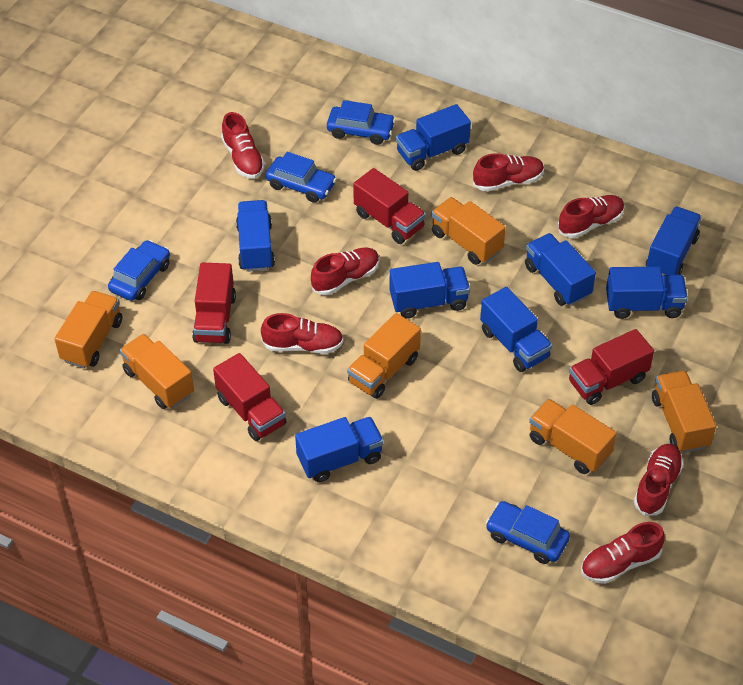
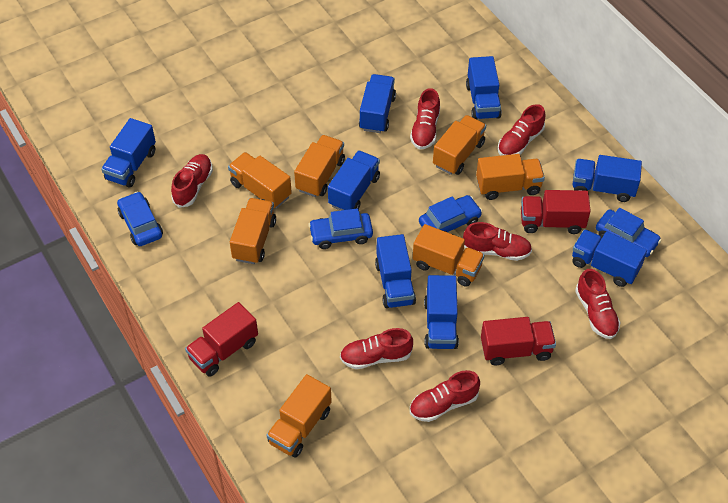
orange truck: [55,291,123,368] [120,334,194,409] [347,313,421,399] [431,197,506,265] [529,399,617,474] [652,371,716,453] = 6 -> [228,152,292,209] [230,198,276,264] [266,374,332,458] [294,135,345,197] [413,224,484,287] [433,115,486,175] [476,154,545,200] = 7
red truck: [192,263,236,344] [213,353,287,441] [353,168,426,244] [569,329,654,405] = 4 -> [185,302,258,377] [481,317,556,366] [521,190,591,234] = 3

